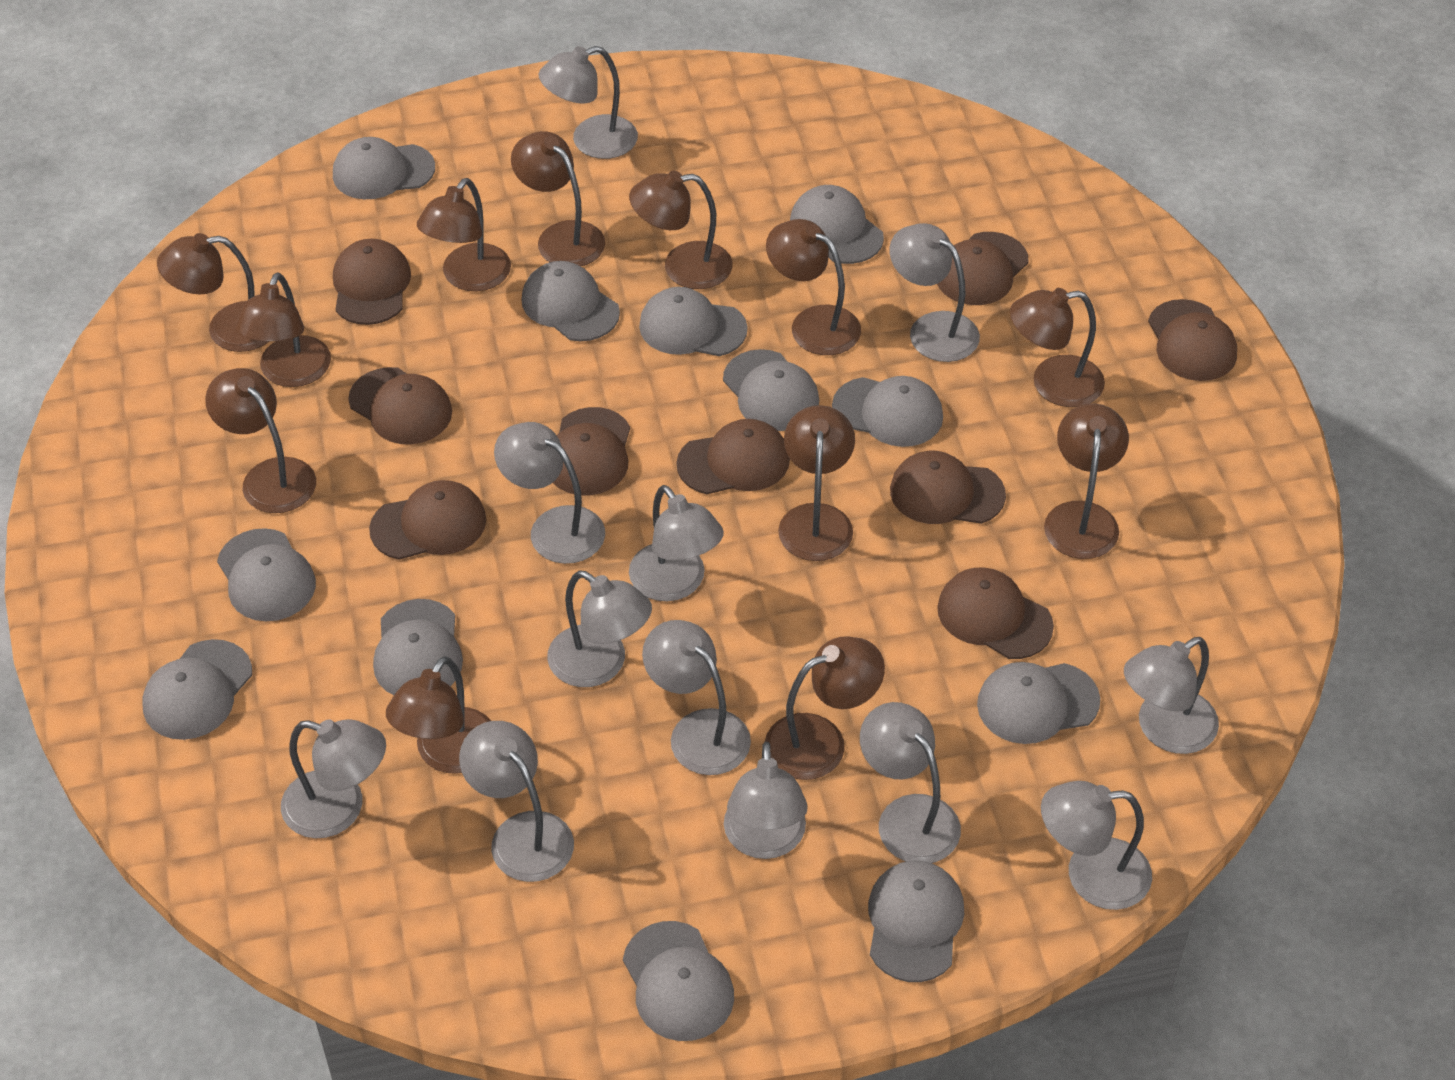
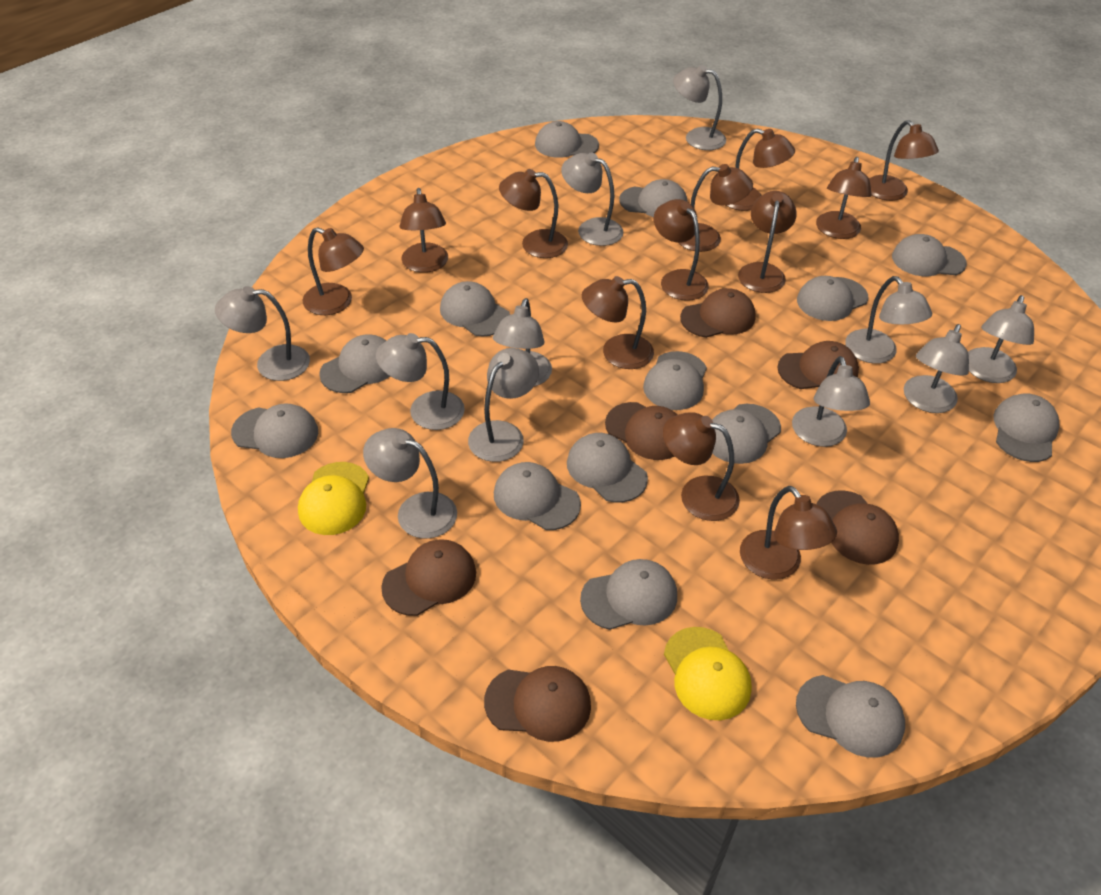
brown cap: [333,238,411,325] [348,367,452,445] [369,480,486,560] [553,407,630,495] [676,419,790,494] [890,451,1006,524] [937,232,1029,305] [937,567,1054,659] [1148,299,1237,381] = 9 -> [381,539,476,616] [484,666,591,742] [605,402,678,460] [680,288,756,338] [777,341,859,389] [817,490,899,565] = 6
grey cap: [142,639,252,740] [217,528,316,621] [333,137,435,199] [373,599,463,695] [521,261,620,341] [623,921,734,1041] [639,287,748,356] [723,349,819,431] [790,185,884,264] [832,376,943,447] [868,861,964,982] [977,662,1100,744] = 12 -> [231,403,318,458] [319,334,390,393] [440,281,510,337] [494,462,581,530] [535,121,599,158] [567,433,648,503] [580,559,677,630] [619,179,687,217] [643,351,707,410] [712,404,781,464] [796,675,905,758] [797,276,869,321] [892,234,967,276] [993,393,1060,462] = 14
grey lamp: [281,719,386,838] [459,721,574,882] [494,422,605,564] [539,46,638,159] [547,570,652,687] [629,485,724,601] [642,620,751,775] [724,742,808,859] [860,702,961,863] [889,223,980,362] [1041,781,1152,910] [1124,637,1219,754] = 12 -> [215,286,310,381] [363,428,457,539] [376,333,465,430] [468,348,539,462] [493,298,552,386] [561,152,623,246] [673,65,726,150] [792,356,870,447] [845,276,932,364] [904,324,969,413] [968,295,1034,383] = 11
yellow cap: none = 0 -> [298,462,369,535] [664,627,752,720] = 2

